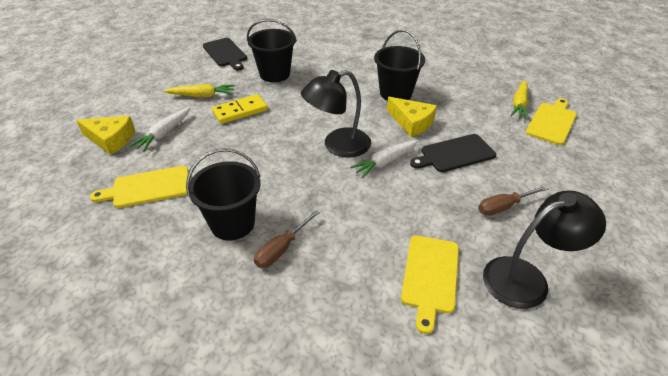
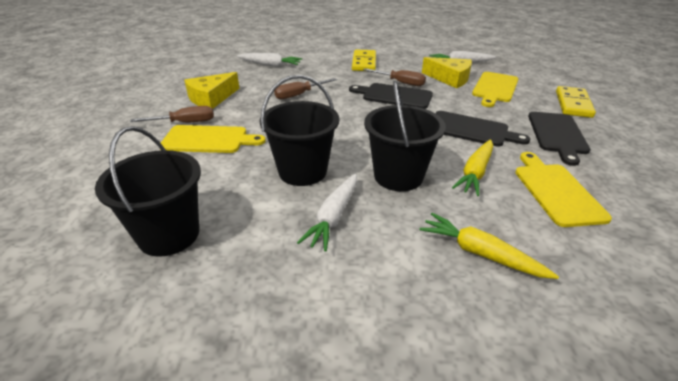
black cutting board: [203,38,247,70] [410,134,496,172] = 2 -> [349,83,433,109] [435,111,530,147] [528,112,591,166] = 3
black lamp: [301,70,371,157] [483,190,606,309] = 2 -> none = 0
brown screwdriver: [254,210,320,268] [478,185,549,216] = 2 -> [130,106,214,122] [274,78,337,99] [363,68,426,86] = 3
white carrot: [130,107,190,152] [350,140,418,178] = 2 -> [237,53,302,67] [297,173,357,252] [429,51,496,63] = 3
yellow domino: [212,94,268,124] = 1 -> [352,50,376,71] [556,86,596,118] = 2

